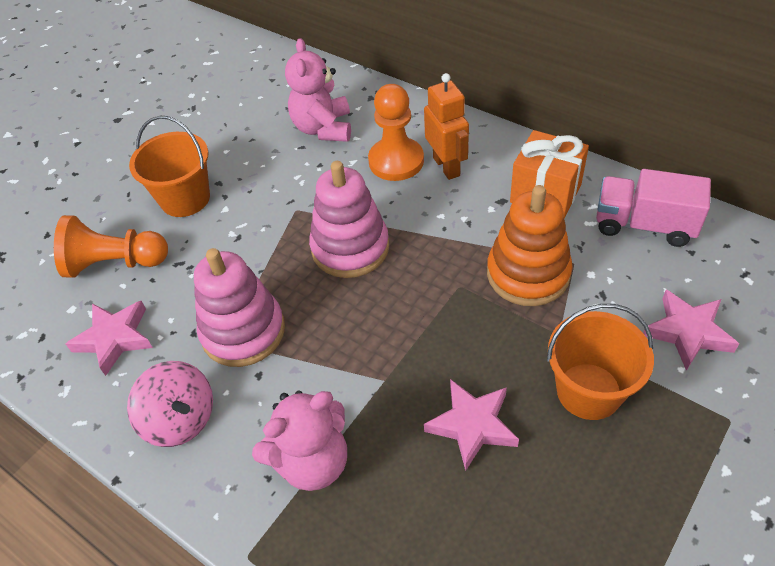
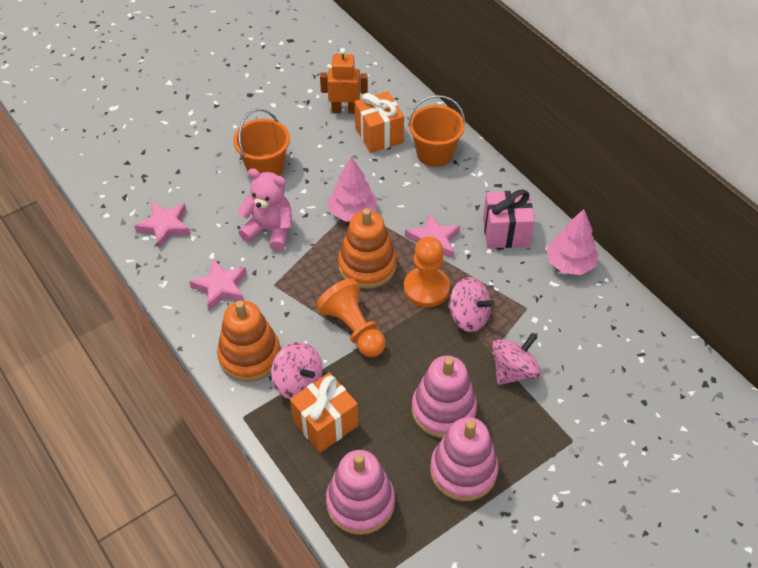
orange gift: [510,130,589,218] = 1 -> [290,372,358,453] [355,91,404,153] = 2
orange stacking toy: [487,185,573,306] = 1 -> [217,301,280,382] [338,208,397,289] = 2
pink gift: none = 0 -> [483,189,534,248] = 1
pink spinning top: [127,361,213,447] = 1 -> [271,342,323,399] [448,277,494,332] [492,333,541,385] = 3
pink stacking toy: [194,248,285,367] [309,161,389,278] = 2 -> [326,450,395,535] [412,356,477,438] [430,417,499,501] = 3
pink teddy bear: [252,391,347,491] [285,38,351,142] = 2 -> [238,168,292,251] = 1
pink tree: none = 0 -> [328,157,377,222] [547,209,599,275] = 2
pink truck: [596,169,711,247] = 1 -> none = 0

